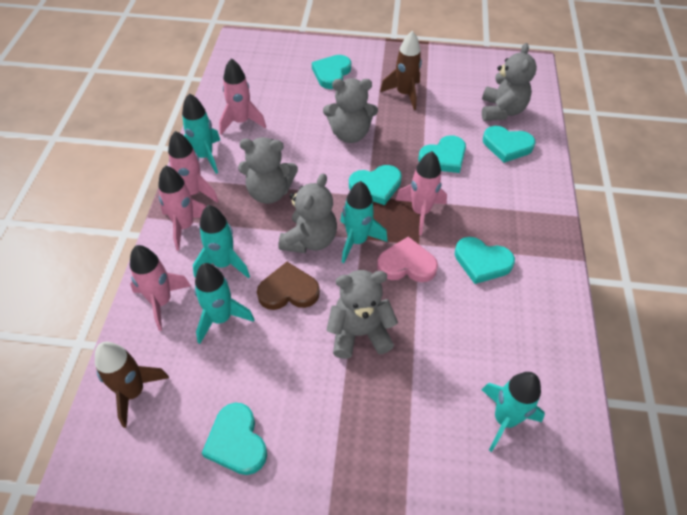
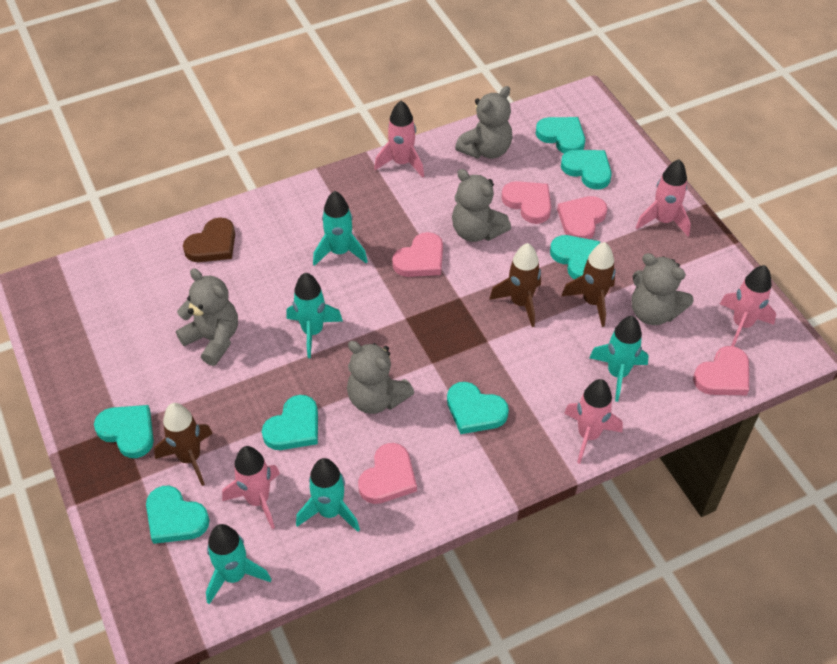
brown rocket: [95,342,169,428] [380,31,422,110] = 2 -> [154,403,213,486] [489,243,541,327] [562,242,615,327] = 3
pink heart: [377,237,438,282] = 1 -> [358,443,417,504] [392,232,443,277] [501,181,551,224] [557,196,608,239] [693,346,749,395] = 5
turquoise heart: [202,402,267,475] [312,55,351,89] [349,165,402,205] [418,135,466,173] [455,237,515,284] [483,126,535,163] = 6 -> [94,405,154,458] [146,486,210,544] [262,395,318,450] [447,382,509,434] [536,117,585,153] [550,235,600,280] [561,150,612,190] = 7

